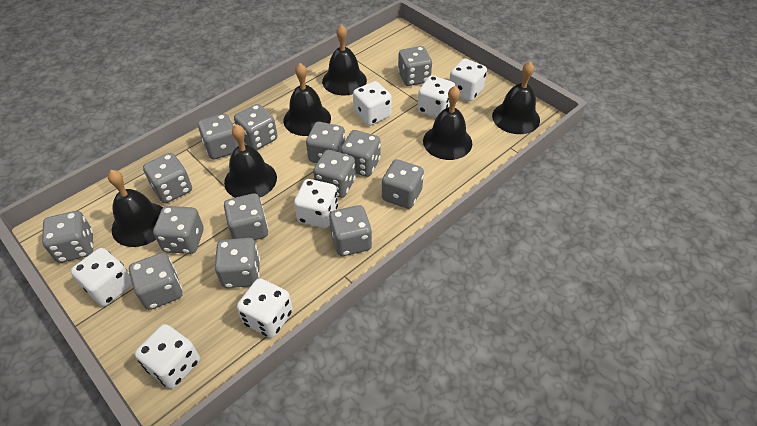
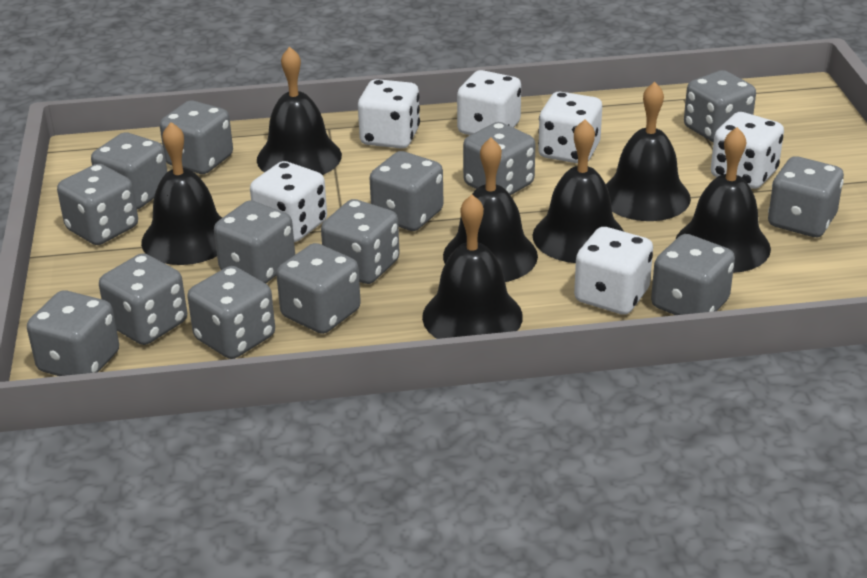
black bell: [108,170,163,247] [224,124,277,198] [283,63,331,136] [322,25,367,96] [423,86,472,160] [492,61,540,134] = 6 -> [141,122,222,265] [257,47,342,175] [422,195,523,339] [443,138,538,282] [532,119,624,263] [606,82,691,221] [676,127,771,273] = 7
white dice: [71,248,132,306] [135,324,200,389] [237,278,293,338] [294,179,338,228] [353,81,392,126] [417,76,455,118] [449,59,487,101] = 7 -> [250,161,327,242] [358,79,420,149] [457,70,521,135] [538,92,602,163] [574,227,653,315] [711,112,784,189] = 6

